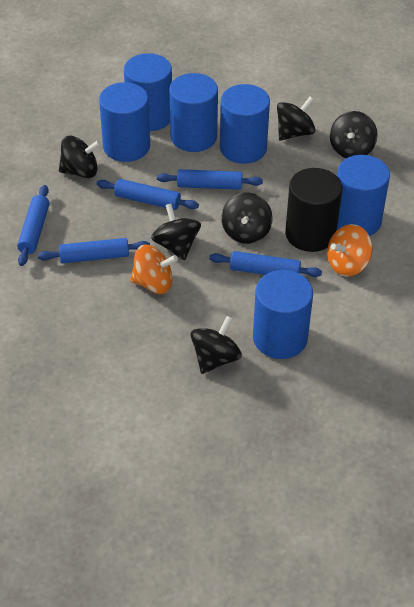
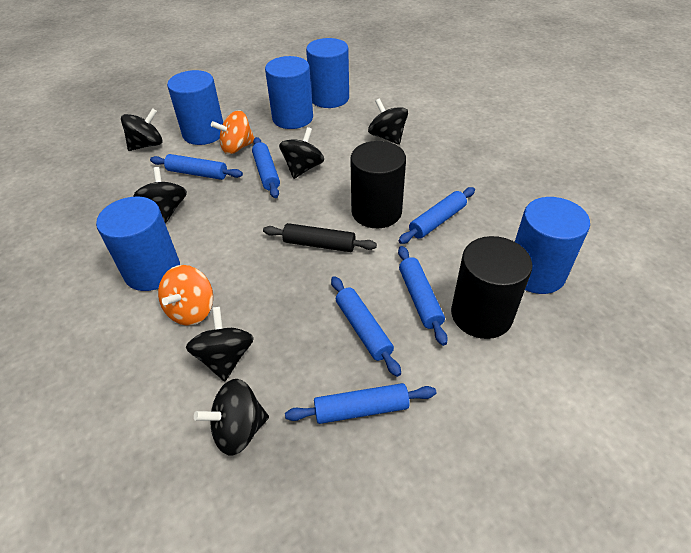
black cylinder: [285,168,342,252] = 1 -> [350,141,406,228] [451,236,533,339] = 2
black rolling pin: none = 0 -> [263,223,377,252] = 1
blue cylinder: [99,82,150,162] [124,53,172,131] [169,73,218,152] [220,84,270,164] [253,270,313,359] [337,155,390,236] = 6 -> [96,197,180,291] [167,70,223,145] [265,56,313,129] [306,38,349,108] [515,197,590,294] = 5
blue rolling pin: [17,185,50,266] [37,238,150,263] [97,179,199,210] [157,169,263,190] [209,251,322,277] = 5 -> [150,154,243,180] [252,137,280,198] [285,383,436,424] [331,276,401,377] [398,187,475,244] [398,246,448,346] = 6

